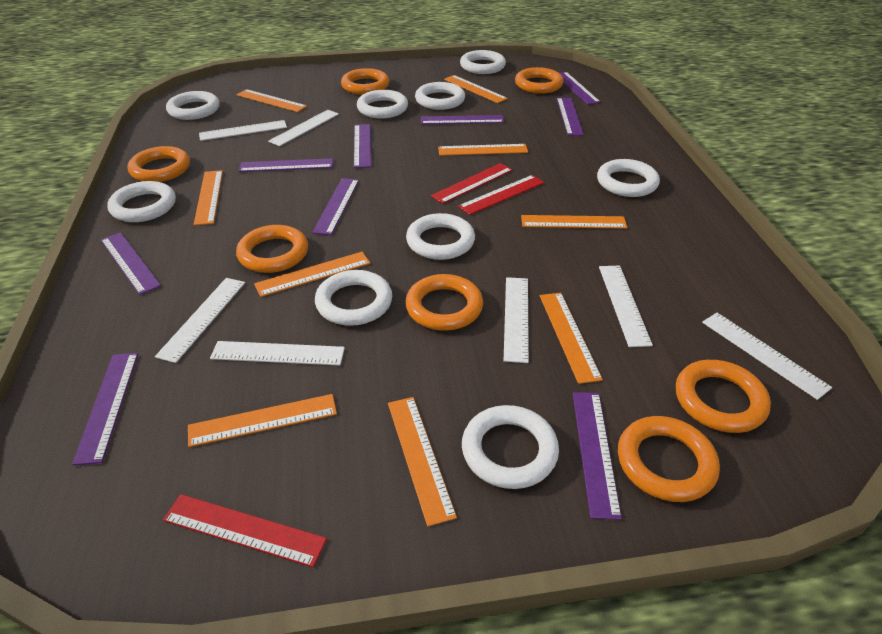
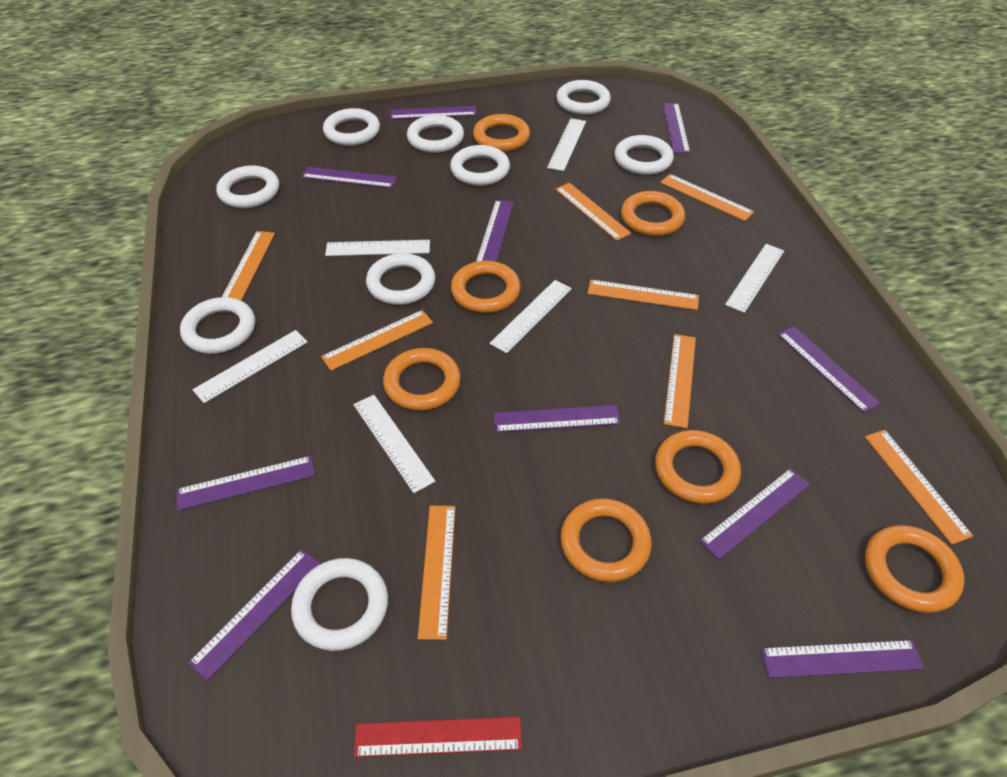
orange ruler: [188,394,337,447] [194,170,223,225] [236,89,307,112] [254,252,370,297] [388,397,457,526] [438,144,528,156] [444,75,508,103] [521,215,628,229] [540,293,603,384] = 9 -> [222,231,275,300] [321,310,433,371] [418,506,455,640] [555,183,631,241] [588,280,699,310] [660,174,754,221] [664,334,696,428] [865,430,973,545] = 8
purple ruler: [72,353,138,465] [101,232,161,295] [239,158,333,172] [312,178,359,235] [354,124,371,168] [421,115,504,124] [557,98,584,136] [560,72,601,105] [573,392,622,520] = 9 -> [176,456,315,511] [188,549,320,681] [302,167,397,188] [390,106,477,119] [476,200,514,262] [494,405,621,432] [662,103,690,153] [699,468,810,560] [761,640,924,678] [778,326,881,413] = 10
red ruler: [163,494,327,567] [431,163,513,204] [458,175,544,215] = 3 -> [354,717,522,757] = 1
white ruler: [155,278,245,363] [199,120,287,141] [210,341,345,365] [268,110,339,146] [504,277,529,363] [599,265,653,347] [702,313,832,400] = 7 -> [193,330,308,403] [325,240,430,256] [354,395,435,493] [490,280,572,353] [547,118,586,171] [725,244,784,313] = 6

